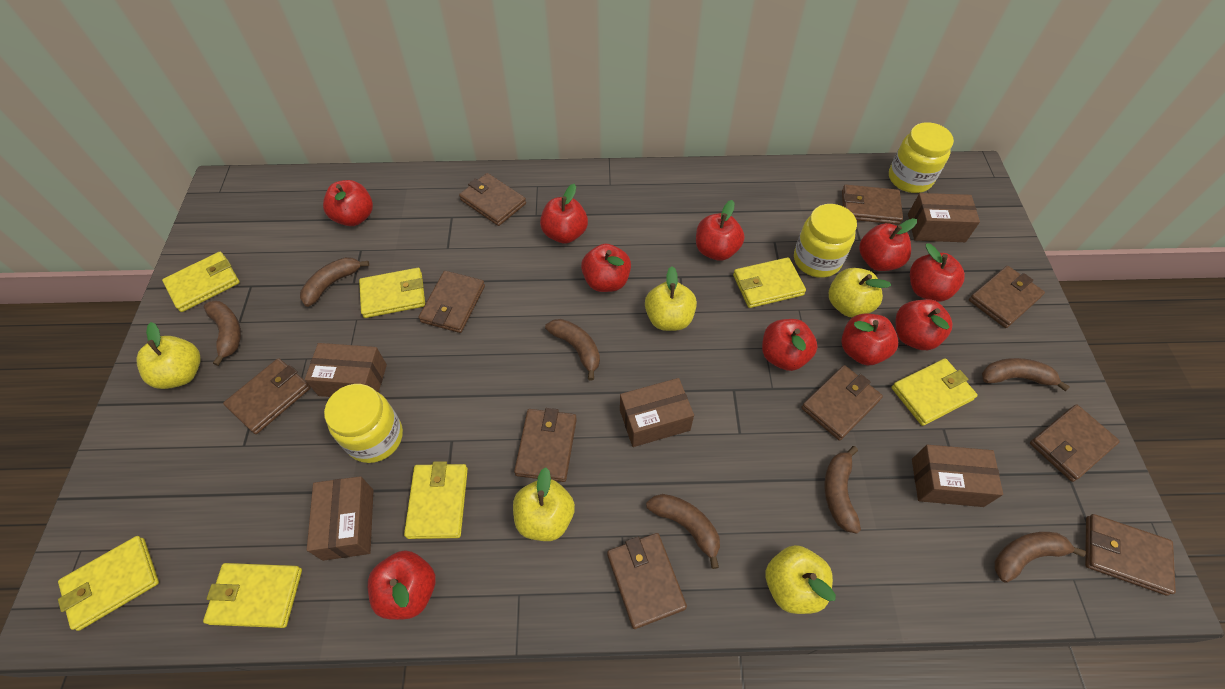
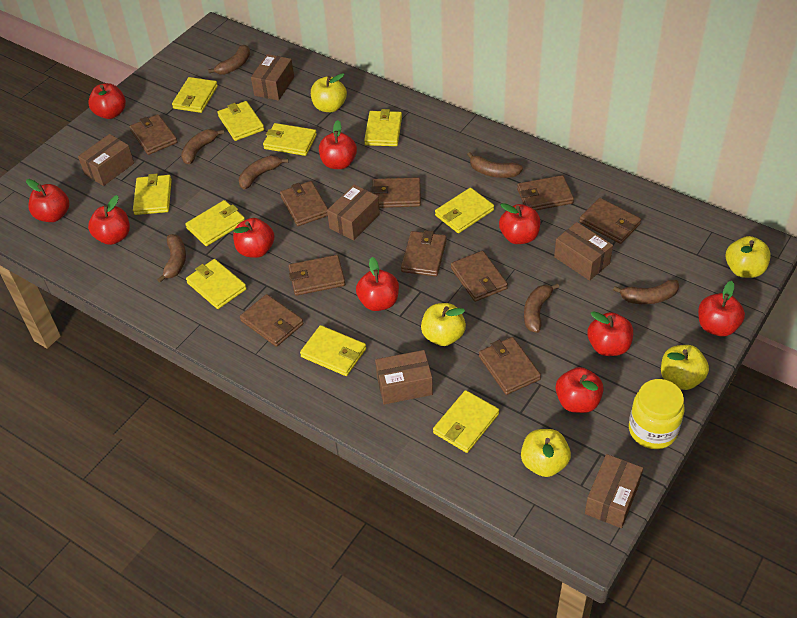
brown box: [305,343,387,397] [307,476,374,561] [620,378,694,447] [908,193,980,242] [912,445,1003,507] = 5 -> [78,134,134,186] [251,54,294,101] [327,185,380,241] [375,350,433,404] [554,222,613,281] [585,454,643,528] = 6
yellow jar: [324,384,403,463] [794,204,857,278] [889,122,954,193] = 3 -> [629,379,685,449] = 1
yellow wallet: [58,536,159,631] [162,252,240,312] [203,563,302,628] [359,268,425,318] [404,461,468,539] [733,257,806,308] [891,358,978,426] = 7 -> [133,174,172,215] [172,77,218,113] [185,200,245,246] [186,259,247,309] [217,101,264,141] [263,123,317,156] [300,325,366,376] [364,109,402,146] [433,390,499,453] [435,188,494,233] = 10

